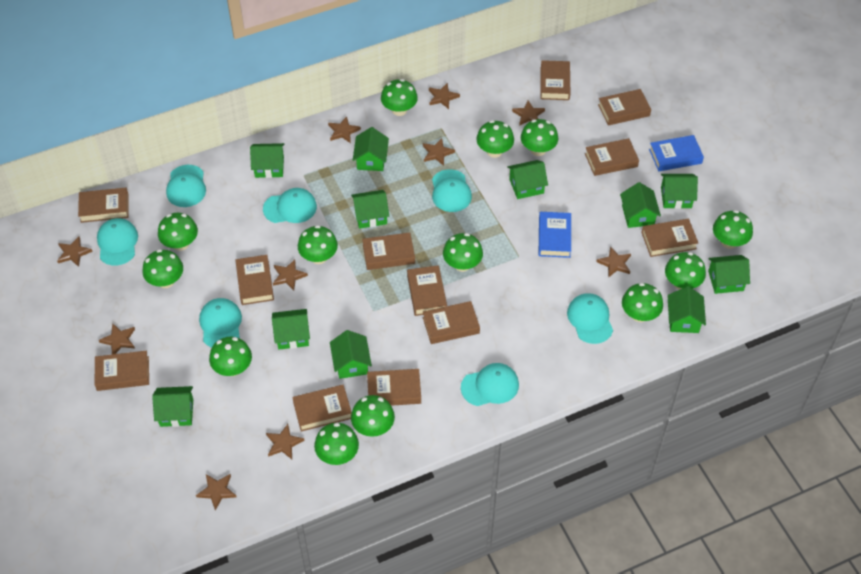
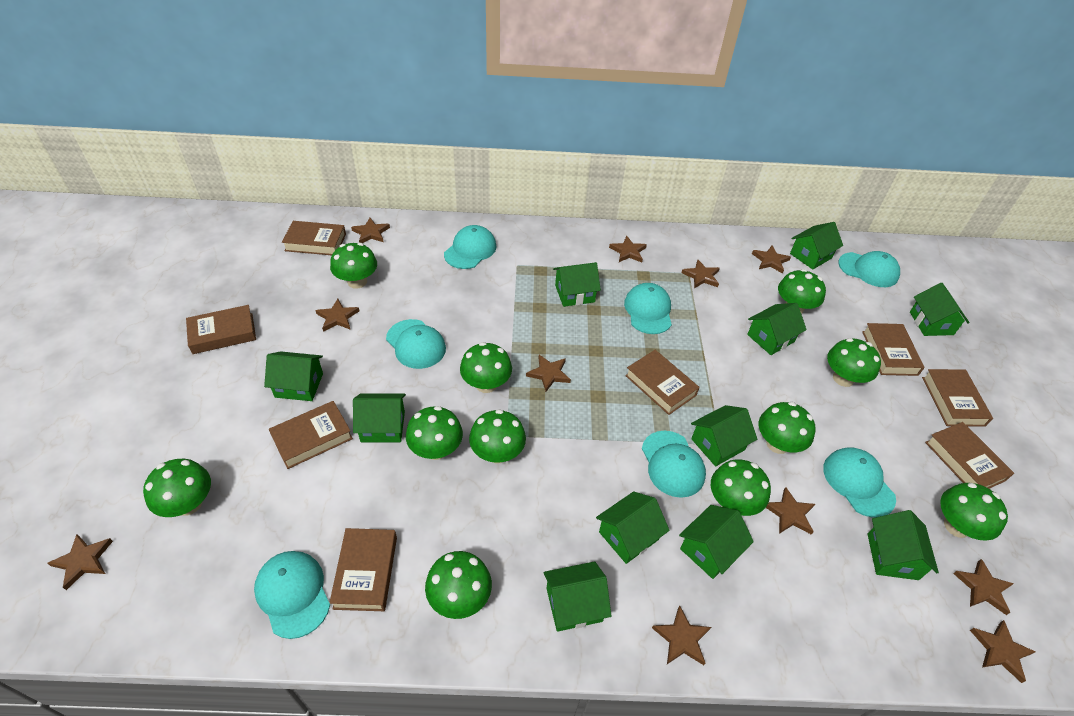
blue book: [539,212,571,258] [649,135,704,171] = 2 -> none = 0
brown book: [78,188,129,223] [95,351,149,391] [235,255,274,305] [292,385,352,431] [362,232,415,270] [367,369,421,406] [407,265,447,316] [423,301,480,344] [540,60,570,100] [585,138,639,176] [598,89,651,126] [641,219,698,257] = 12 -> [186,305,256,354] [269,401,353,469] [282,221,346,255] [329,528,397,611] [625,350,700,415] [862,323,925,376] [922,369,993,427] [925,422,1014,489] = 8
brown star: [57,236,93,267] [99,323,135,354] [196,474,236,511] [266,424,304,459] [273,259,308,290] [328,116,361,143] [423,138,455,166] [429,83,460,109] [512,100,545,126] [596,246,631,278] = 10 -> [47,534,113,590] [315,299,360,332] [351,218,390,243] [526,355,571,392] [609,236,647,262] [652,605,711,665] [682,259,720,288] [752,246,791,274] [766,487,815,535] [953,559,1014,615] [970,620,1036,683] = 11
green mushroom: [143,249,183,288] [158,213,198,251] [209,337,252,376] [298,225,338,264] [314,423,359,465] [351,395,395,437] [381,79,418,116] [443,233,483,272] [476,120,514,158] [521,119,558,156] [622,283,663,322] [665,252,706,290] [713,210,753,249] = 13 -> [143,459,211,517] [330,243,377,289] [406,406,463,460] [425,551,492,619] [460,342,512,393] [469,409,526,463] [711,459,771,516] [759,402,816,454] [778,269,826,314] [827,338,881,387] [940,483,1008,541] = 11

